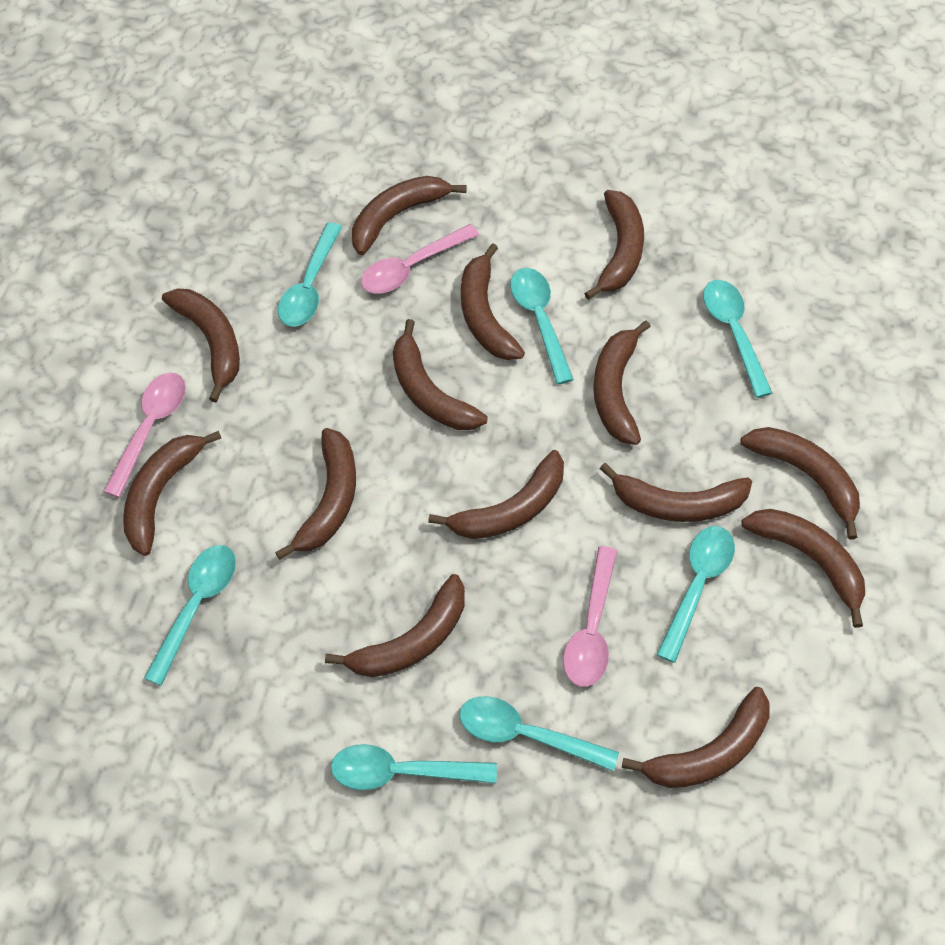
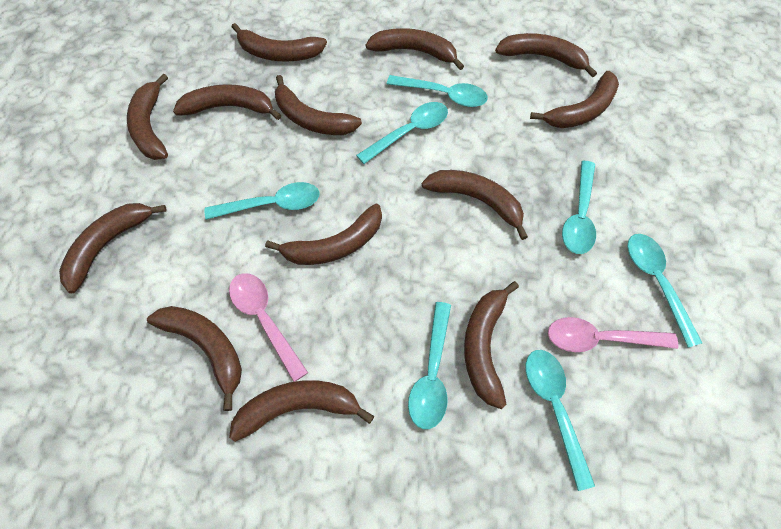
brown banana: [123,431,221,556] [162,288,240,403] [275,428,356,560] [325,574,465,677] [352,176,467,255] [393,319,488,430] [428,450,564,539] [461,243,525,360] [584,190,644,300] [593,320,651,445] [600,463,752,522] [622,687,769,788] [741,427,860,539] [741,509,865,628] = 14 -> [59,203,166,293] [127,74,168,160] [147,306,242,411] [173,84,282,120] [229,380,374,442] [232,23,327,62] [265,204,382,265] [275,75,362,135] [366,28,464,70] [422,170,528,240] [464,281,519,409] [495,33,597,77] [530,71,619,128] = 13
pink spoon: [103,373,186,498] [361,224,479,293] [563,546,617,687] = 3 -> [229,273,308,382] [548,317,678,352] = 2

